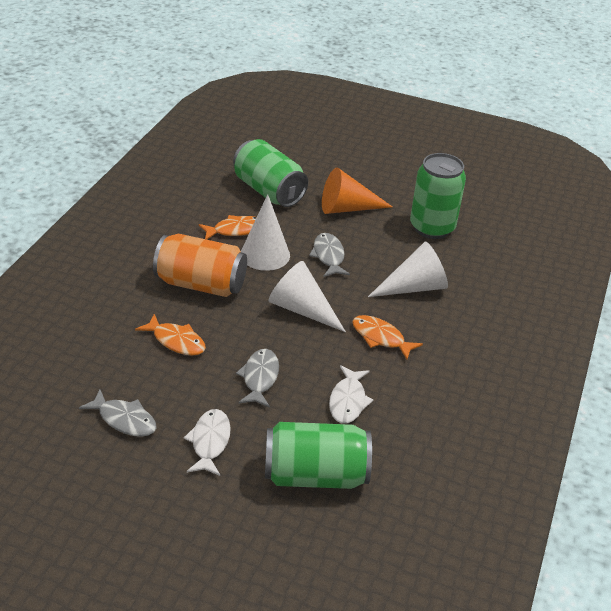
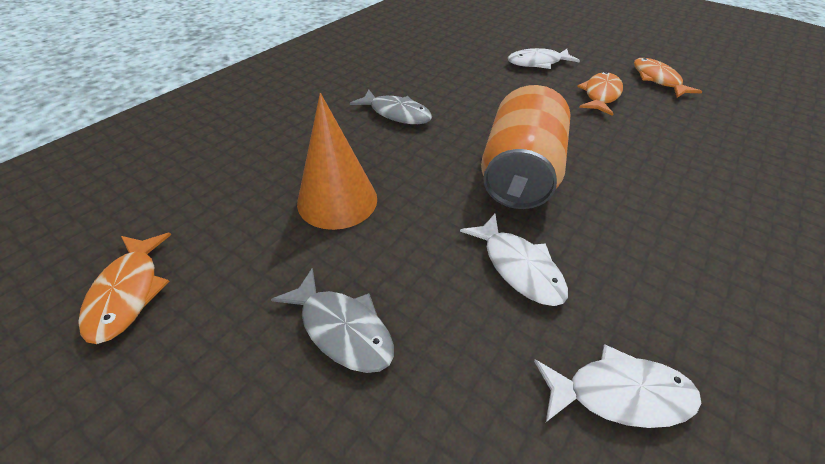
green can: [233,139,308,207] [265,422,372,489] [410,153,466,239] = 3 -> none = 0
grey fish: [79,390,157,437] [236,349,279,408] [309,233,350,277] = 3 -> [271,268,394,373] [350,89,432,124] = 2
white cone: [241,194,290,271] [269,261,346,332] [368,242,448,297] = 3 -> none = 0
white fish: [184,409,231,476] [329,365,373,424] = 2 -> [460,214,568,306] [508,48,580,69] [534,344,702,428] = 3

